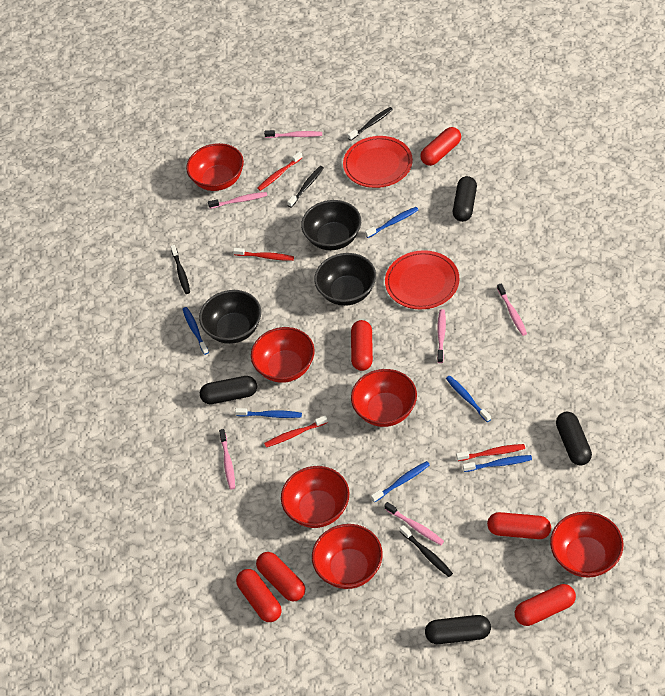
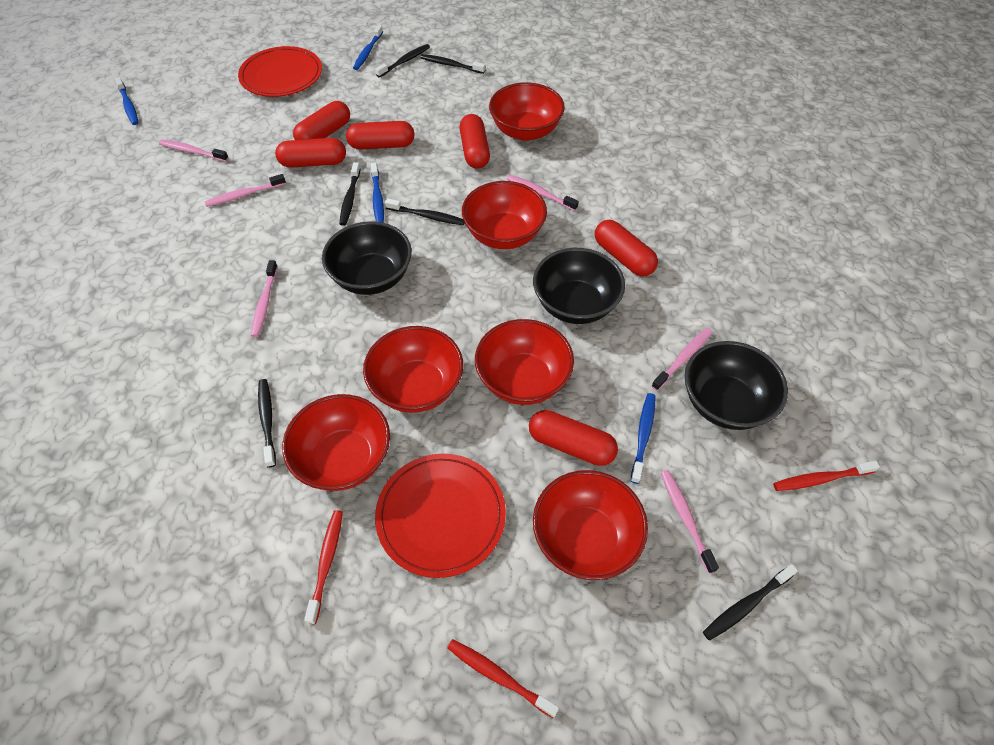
black capsule: [200,376,257,404] [425,615,491,644] [453,176,477,222] [556,412,592,466] = 4 -> none = 0
black toothbrush: [170,245,190,294] [287,166,324,208] [348,107,393,141] [400,525,453,577] = 4 -> [258,379,276,468] [339,162,361,226] [375,44,430,78] [385,198,465,225] [420,54,485,74] [703,564,798,641] = 6
blue toothbrush: [182,307,209,355] [235,408,302,418] [365,207,418,238] [371,461,430,503] [446,376,491,422] [463,455,532,472] = 6 -> [115,77,138,125] [353,25,383,70] [371,162,384,223] [631,393,656,484] = 4
red toothbrush: [233,248,294,261] [257,152,303,191] [264,415,328,447] [456,444,525,461] = 4 -> [304,510,343,624] [447,639,559,718] [773,461,880,491] = 3

